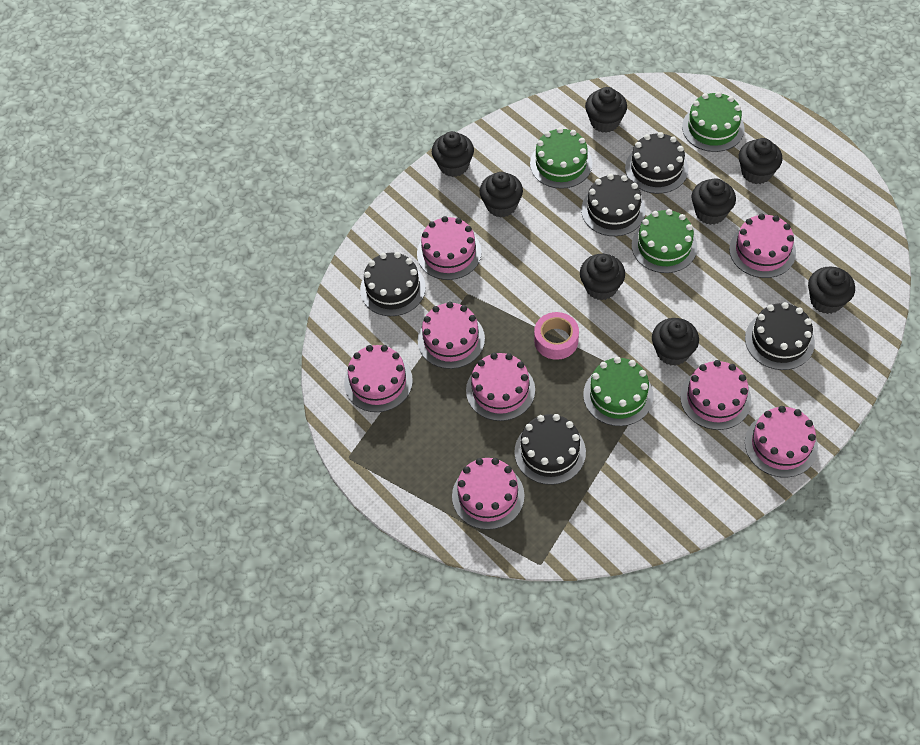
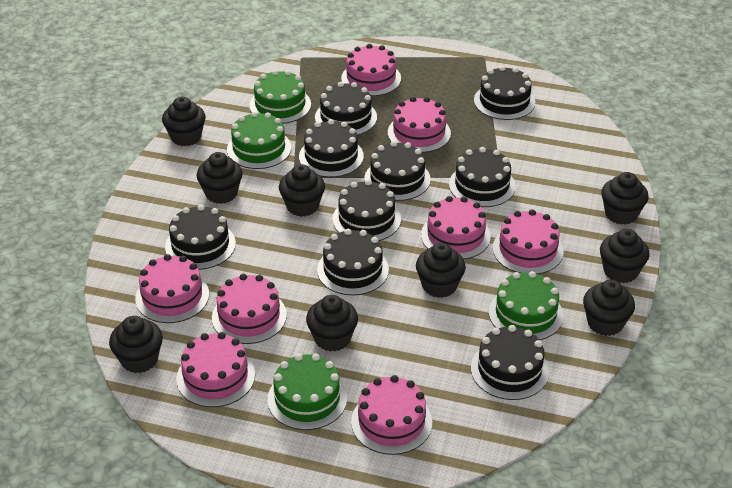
black cake: [360,252,426,316] [514,414,586,485] [581,174,645,236] [625,132,688,194] [745,302,815,370] = 5 -> [165,205,236,270] [299,119,364,177] [315,82,377,135] [317,229,389,295] [332,179,401,241] [364,141,431,201] [449,147,516,207] [471,325,549,400] [474,66,535,120] = 9
black cupcake: [432,131,474,177] [480,172,523,218] [580,254,625,300] [585,87,627,133] [652,318,699,366] [692,178,736,225] [739,138,782,184] [808,267,855,314] = 8 -> [109,316,163,373] [162,97,206,146] [197,152,243,204] [279,164,325,217] [306,295,358,352] [416,243,466,298] [583,280,635,336] [600,229,650,283] [601,172,649,225] = 9
pink tape: [534,312,579,360] = 1 -> none = 0

